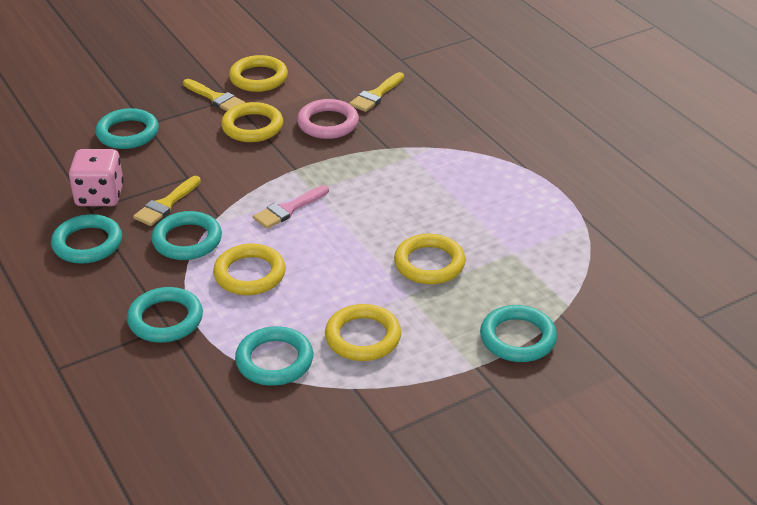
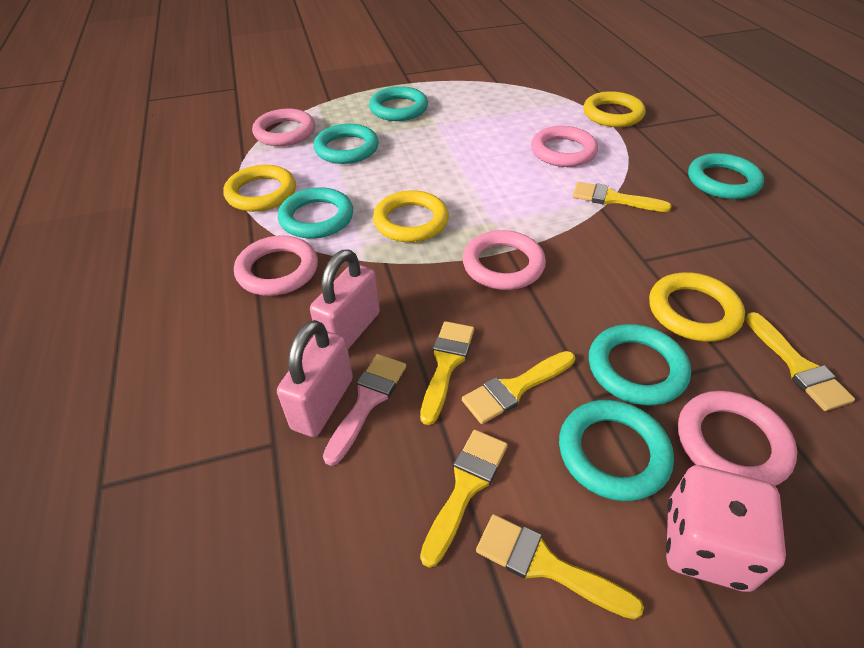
pink padlock: none = 0 -> [277,320,353,437] [310,249,380,349] = 2
pink ring: [297,99,359,139] = 1 -> [234,235,318,296] [252,109,315,146] [463,230,546,290] [531,126,598,167] [678,391,797,486] = 5
yellow brush: [133,176,201,226] [183,79,245,111] [349,72,404,112] = 3 -> [420,321,474,425] [420,430,508,568] [462,351,575,424] [476,514,644,620] [573,182,672,212] [745,312,855,411] = 6
yellow ring: [213,244,286,295] [221,102,283,142] [229,55,288,92] [325,304,401,361] [394,234,466,284] = 5 -> [223,165,296,212] [373,190,449,242] [583,91,646,127] [649,272,745,342] = 4

